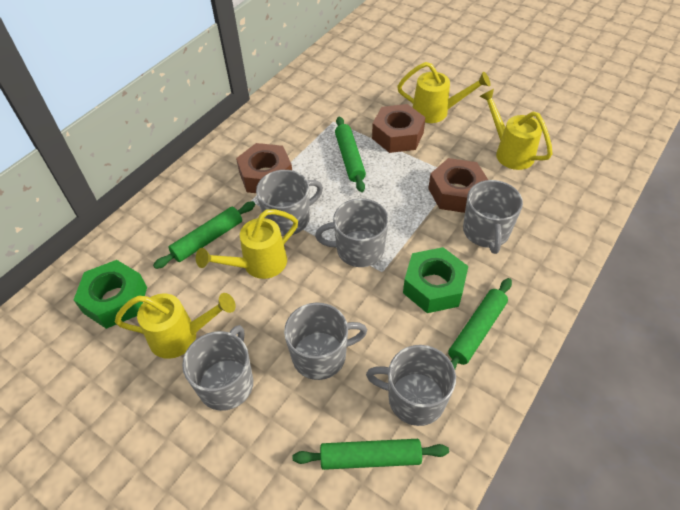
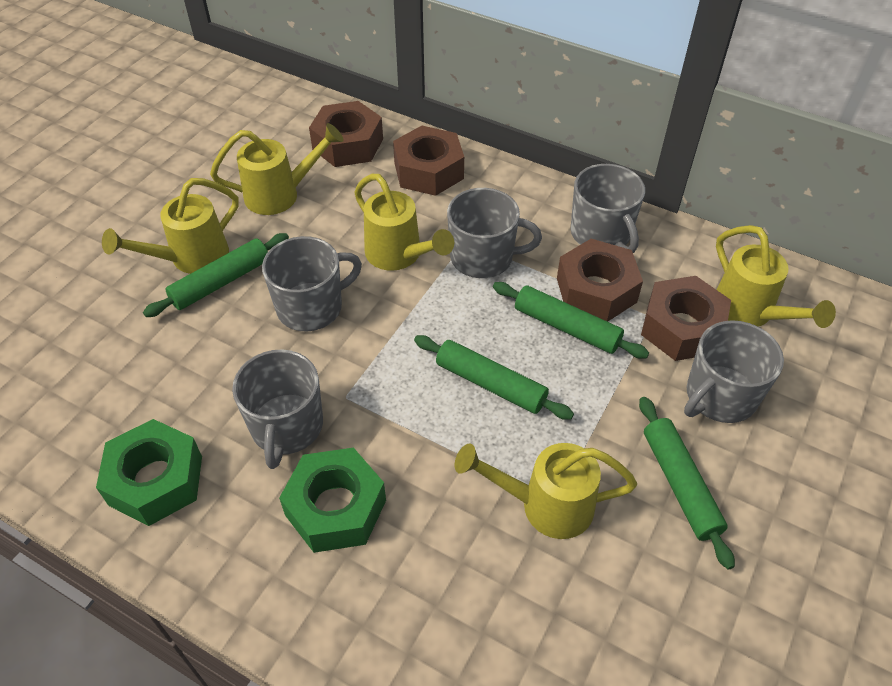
brown nut: [236,143,292,193] [372,104,426,153] [428,158,488,213] = 3 -> [309,101,383,167] [393,126,464,196] [557,239,643,322] [641,276,731,361] = 4
grey mug: [182,325,253,411] [256,170,323,236] [284,303,367,380] [315,198,389,267] [366,345,456,426] [463,180,523,254] = 6 -> [232,349,323,469] [262,236,362,331] [447,188,542,278] [570,164,645,253] [684,320,784,423] = 5
yellow watering can: [115,293,236,359] [196,209,298,279] [397,62,491,123] [479,89,553,170] = 4 -> [102,178,239,274] [210,123,344,215] [354,174,454,271] [454,443,637,539] [716,225,836,328] = 5

